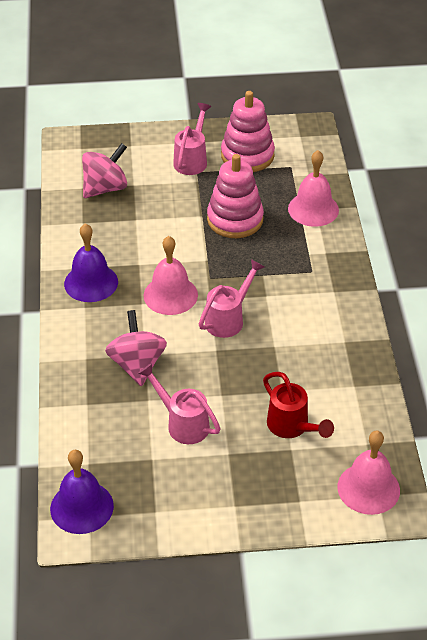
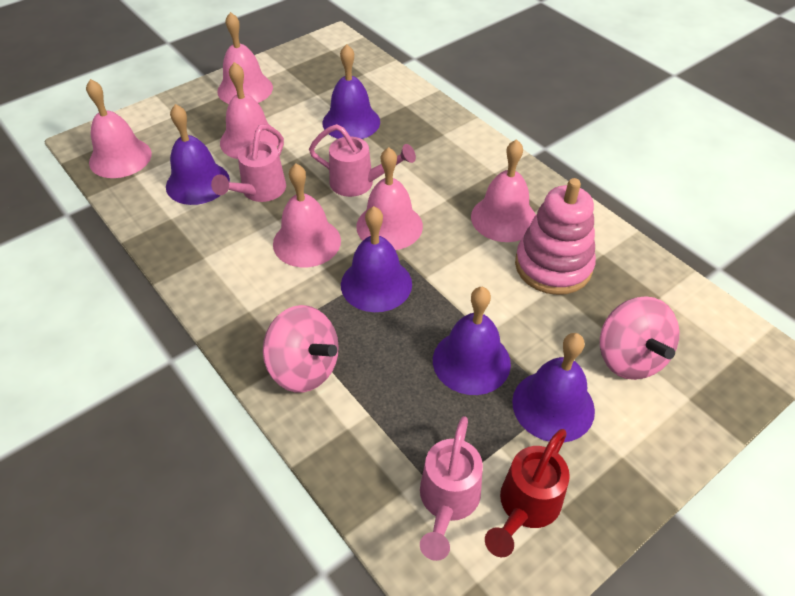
pink bell: [144,236,198,315] [288,150,339,227] [337,431,400,515] = 3 -> [86,79,152,178] [217,12,273,104] [220,62,279,159] [273,164,341,267] [356,147,423,250] [471,139,536,242] = 6
pink stacking toy: [207,154,264,238] [221,91,275,172] = 2 -> [515,178,596,295] = 1
purple bell: [50,450,114,534] [64,223,118,302] = 2 -> [166,104,230,205] [322,44,380,139] [341,206,412,312] [433,287,511,395] [512,333,595,443] = 5

